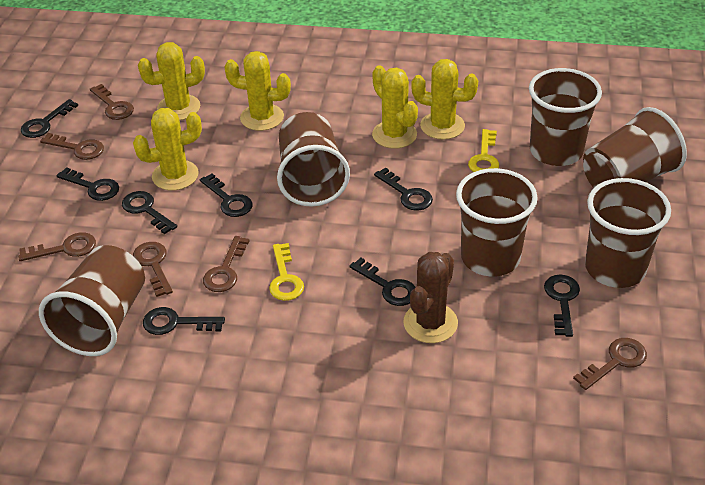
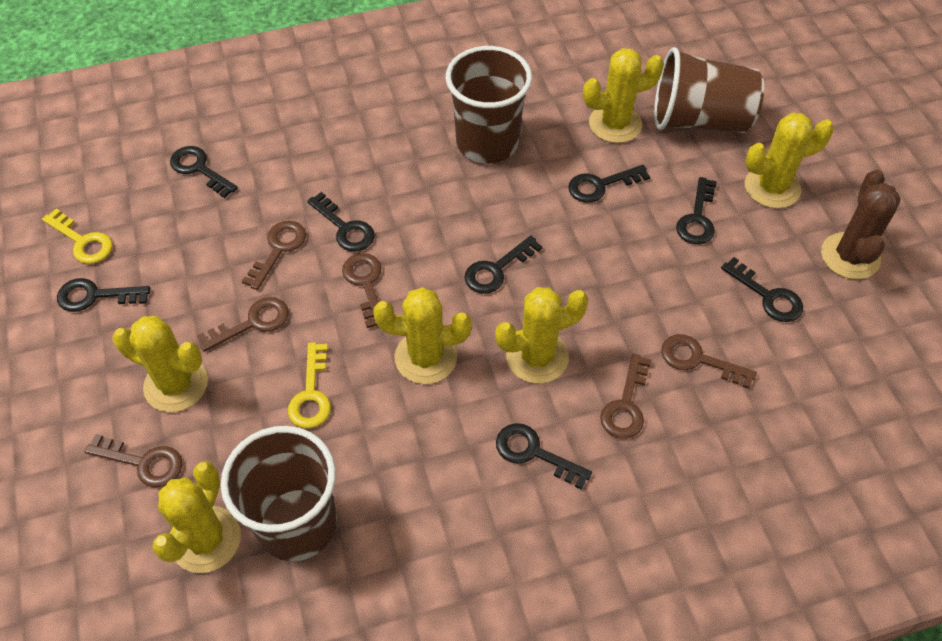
brown cup: [39,245,145,356] [277,112,350,207] [456,168,538,277] [529,68,602,166] [583,107,687,188] [585,178,671,288] = 6 -> [221,426,337,561] [446,46,532,163] [654,47,764,133] = 3
yellow cactus: [133,108,202,190] [138,42,205,120] [224,51,291,131] [372,65,418,149] [411,59,478,140] = 5 -> [113,316,208,412] [152,461,241,573] [373,287,472,384] [495,287,588,384] [583,48,664,143] [745,112,834,208] = 6

